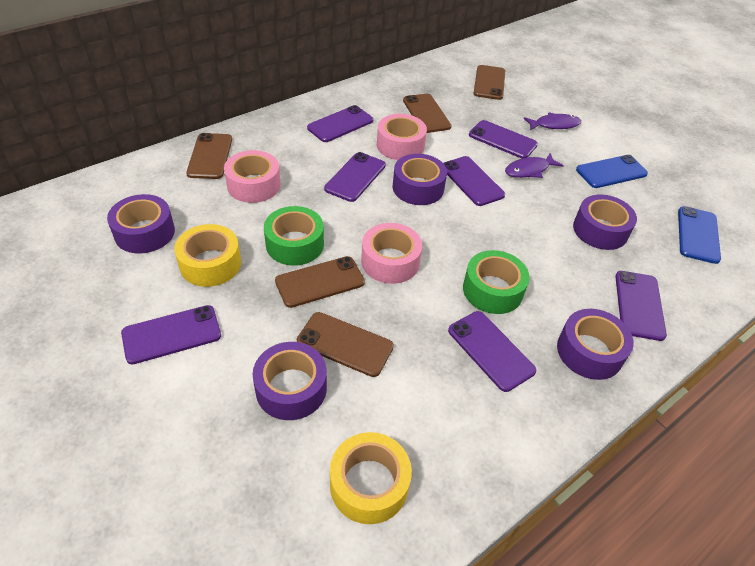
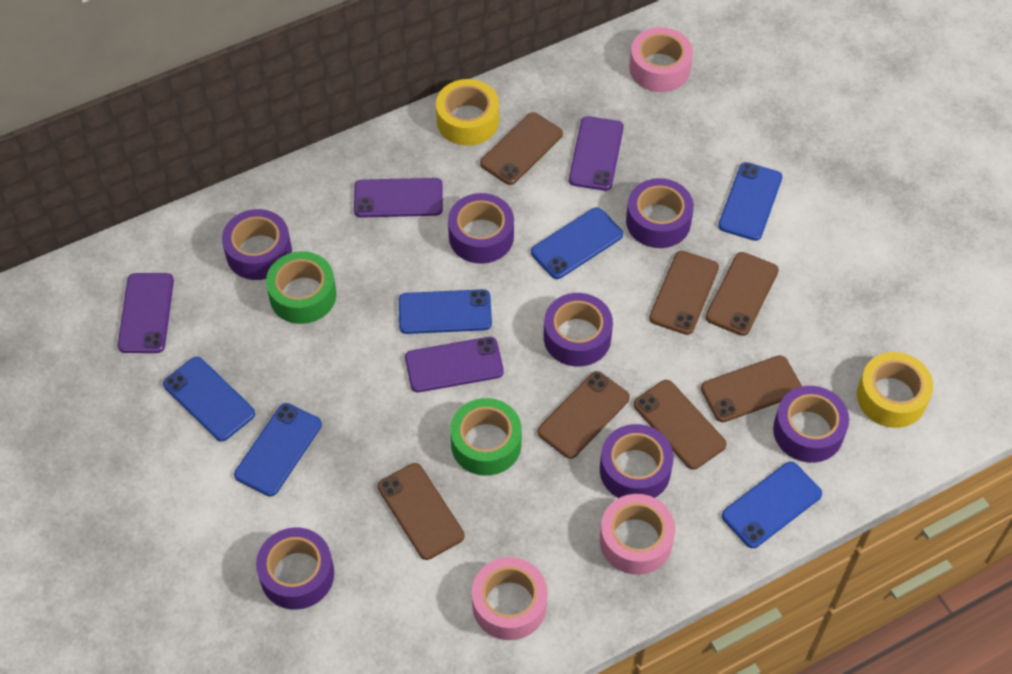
blue phone: [576,155,648,188] [678,206,721,264] = 2 -> [163,357,255,442] [234,403,322,497] [399,289,492,334] [531,207,623,279] [718,162,782,241] [722,462,822,548] = 6
brown phone: [186,133,232,179] [275,256,365,308] [297,312,394,377] [403,94,452,133] [473,65,505,100] = 5 -> [378,463,465,560] [480,112,563,185] [537,371,630,459] [634,380,727,470] [649,251,719,335] [701,355,802,422] [705,252,779,336] = 7
purple fish: [505,153,564,178] [523,112,581,130] = 2 -> none = 0
purple phone: [121,305,221,364] [307,105,373,142] [324,152,386,202] [443,156,505,206] [448,311,537,392] [469,120,538,159] [615,271,667,341] = 7 -> [118,273,174,353] [354,178,443,218] [405,337,504,392] [569,116,624,191] = 4
purple tape: [107,194,175,254] [252,342,327,420] [392,154,447,205] [557,309,634,380] [573,194,637,250] = 5 -> [222,209,292,280] [256,527,334,610] [448,193,514,264] [544,293,613,367] [600,424,674,498] [626,178,694,248] [773,386,849,463] = 7

